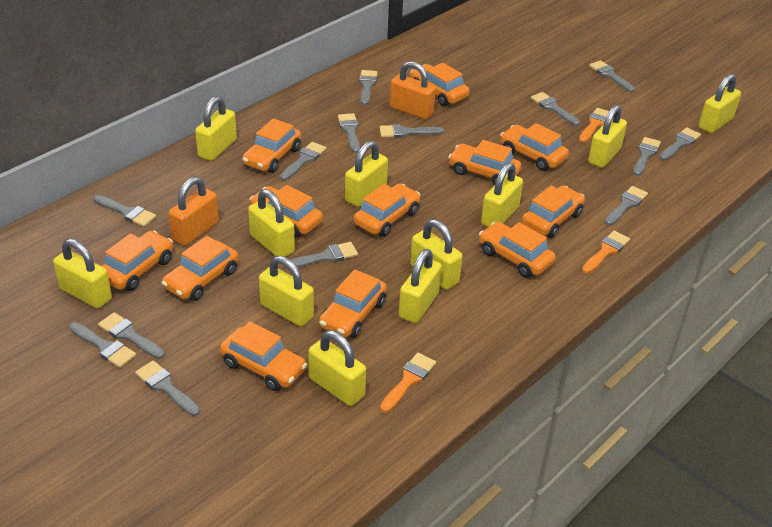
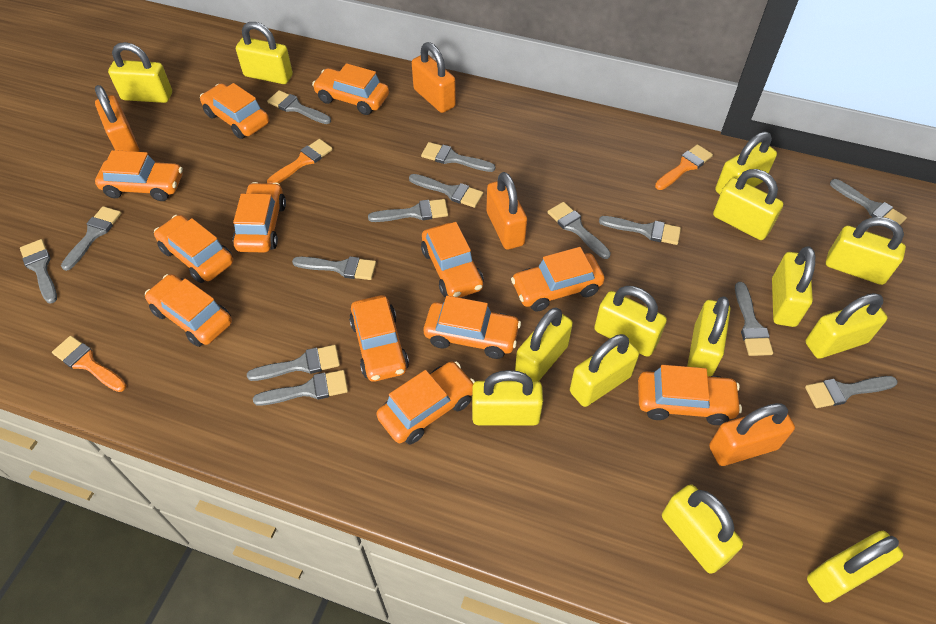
orange padlock: [168,177,219,246] [390,61,436,120] = 2 -> [95,85,139,152] [412,42,456,113] [486,172,527,250] [709,403,795,466] = 4
yellow padlock: [53,239,112,309] [195,96,237,161] [248,189,295,257] [259,256,314,327] [308,330,366,406] [345,141,388,207] [399,249,442,323] [410,219,462,290] [481,162,523,227] [588,105,627,168] [699,74,741,133] = 11 -> [108,42,172,103] [236,22,293,84] [472,370,543,426] [515,308,573,381] [570,334,639,407] [594,286,667,357] [662,484,743,574] [687,296,730,376] [713,169,784,240] [715,132,777,195] [772,246,815,327] [805,293,888,359] [807,531,903,603] [826,217,906,285] = 14

